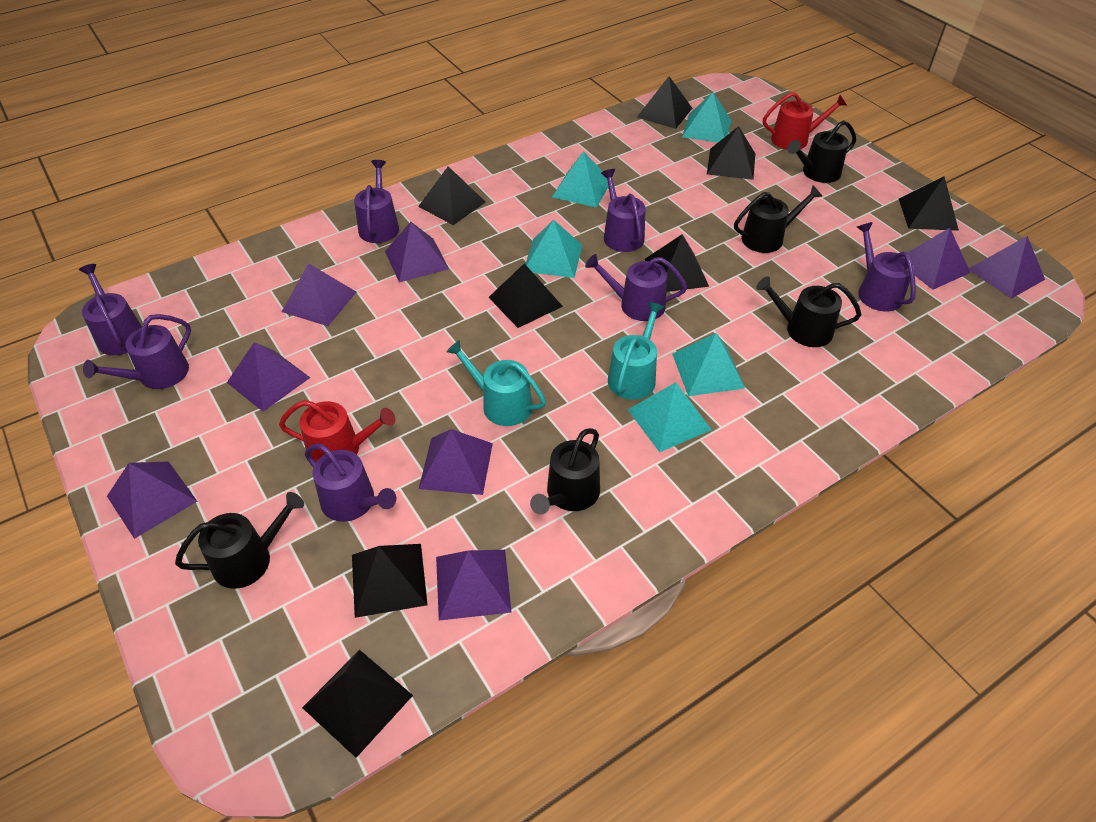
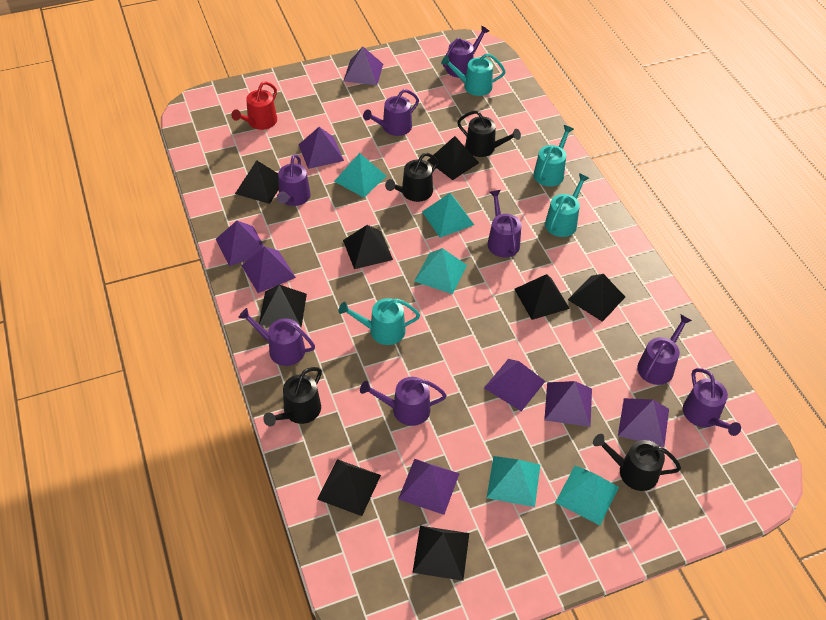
black watering can: [175,492,304,589] [530,428,600,515] [734,186,823,253] [756,276,861,347] [787,120,856,183] = 5 -> [263,367,322,427] [385,153,438,202] [457,111,521,157] [593,434,681,491] = 4
purple watering can: [79,264,142,355] [83,314,191,389] [305,444,396,522] [354,160,399,243] [585,254,687,321] [601,169,645,252] [857,222,916,311] = 7 -> [238,308,315,366] [277,154,311,206] [360,377,447,426] [363,89,419,136] [443,26,489,78] [488,190,521,258] [637,315,692,385] [683,368,741,436] = 8
red watering can: [279,400,395,462] [763,92,847,150] = 2 -> [231,81,277,130] = 1
turquoise watering can: [446,340,546,426] [608,302,664,400] = 2 -> [339,298,420,345] [441,53,506,96] [533,125,574,187] [545,173,589,237] = 4

